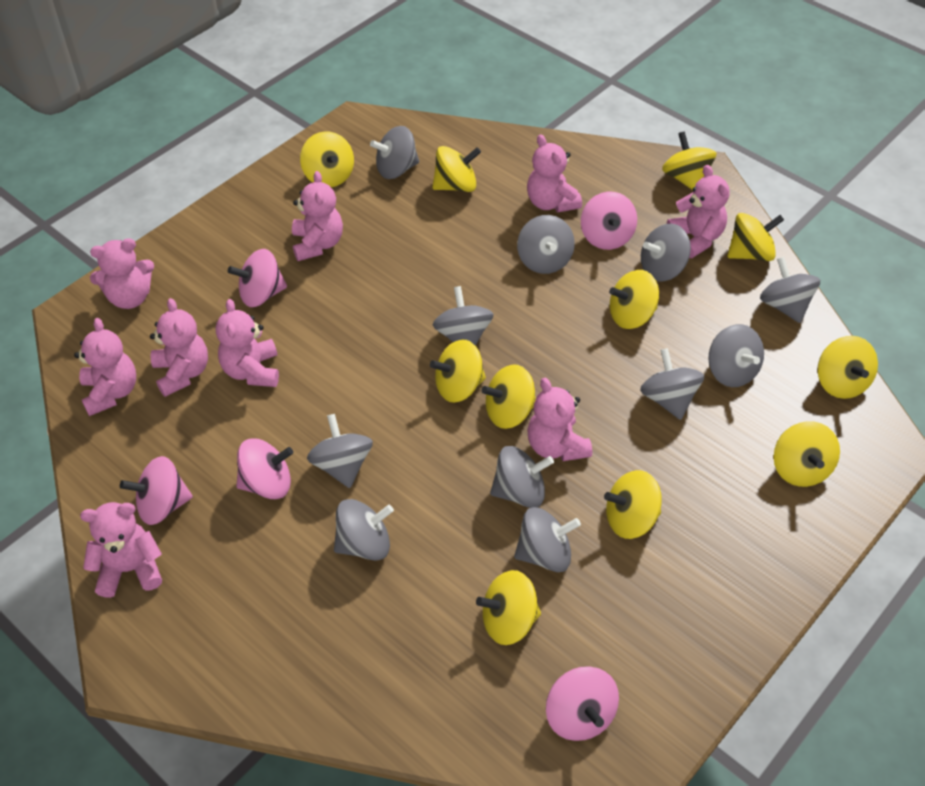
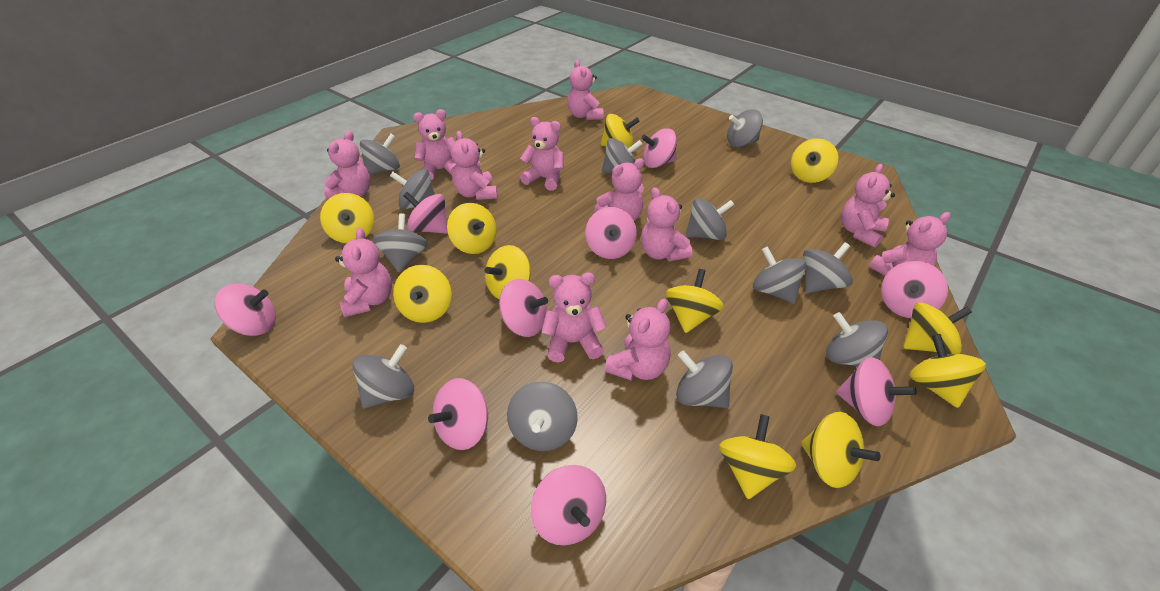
grey spinning top: [307,414,373,488] [334,499,394,561] [370,126,419,179] [433,286,494,346] [490,446,554,508] [514,507,581,572] [517,215,575,274] [640,348,704,420] [641,224,691,282] [708,324,764,387] [760,257,820,323] = 11 -> [352,344,414,409] [360,134,400,175] [373,213,428,272] [390,169,435,209] [507,382,578,451] [602,138,642,173] [676,350,733,408] [686,198,734,240] [727,109,763,147] [753,246,806,304] [803,242,853,293] [826,312,888,366] = 12
pink spinning top: [120,456,193,525] [228,249,287,307] [236,438,293,499] [546,666,619,741] [581,192,637,250] = 5 -> [215,283,276,336] [403,192,448,233] [428,378,488,450] [499,279,548,337] [531,465,606,545] [585,207,637,259] [641,128,677,168] [836,357,917,426] [881,261,948,318] = 9
pink teddy bear: [74,318,136,416] [80,502,162,598] [90,238,154,309] [150,298,208,397] [216,299,279,387] [292,171,343,261] [527,134,582,213] [527,378,592,461] [667,165,730,258] = 9 -> [324,131,371,199] [335,228,392,317] [413,109,456,180] [451,131,497,200] [520,117,564,191] [541,272,607,362] [567,60,604,120] [594,158,644,221] [605,299,671,381] [641,187,692,261] [841,164,895,248] [869,212,951,276] = 12

